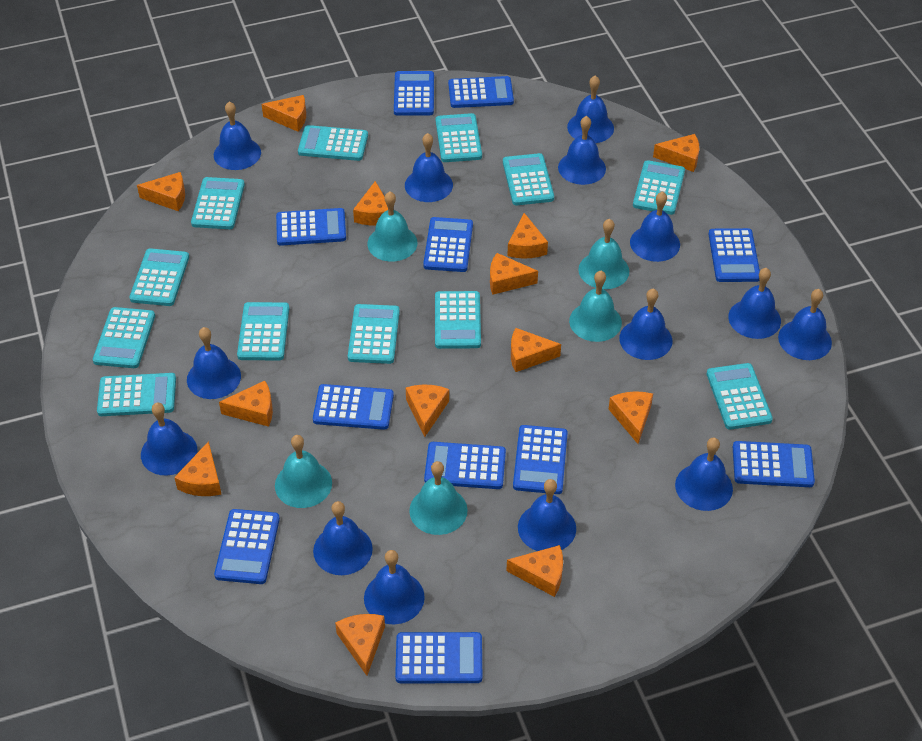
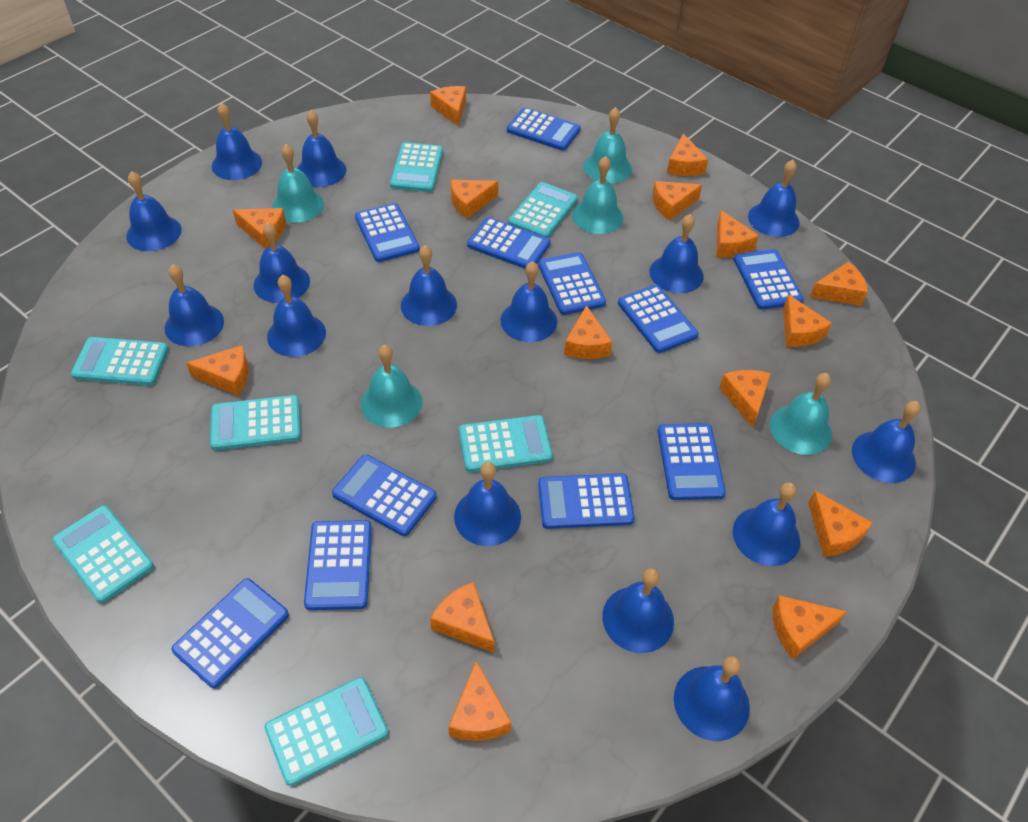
blue bell: [141,403,197,476] [187,327,241,399] [214,102,261,170] [313,501,373,575] [364,550,425,624] [405,133,453,202] [518,479,576,551] [558,116,606,185] [567,75,614,143] [619,288,672,360] [630,191,680,262] [675,438,733,511] [728,268,781,339] [778,289,832,360] = 14 -> [126,171,181,251] [165,264,224,346] [212,103,262,180] [254,222,310,303] [267,275,326,357] [298,110,346,187] [401,245,457,326] [454,462,521,546] [501,261,557,342] [602,568,674,653] [650,214,704,293] [674,656,750,741] [733,482,800,566] [748,160,799,237] [852,401,921,483] = 15
orange cheese: [137,172,185,211] [174,441,221,496] [219,381,273,427] [262,95,306,132] [335,614,385,676] [353,181,388,225] [406,385,449,437] [490,253,538,295] [506,545,563,597] [507,213,548,259] [511,328,561,372] [609,391,653,444] [653,134,699,172] = 13 -> [186,345,249,396] [233,208,286,249] [430,86,466,126] [430,582,495,653] [448,660,511,741] [451,180,498,219] [564,305,612,359] [652,181,702,221] [667,134,708,176] [716,210,759,257] [719,370,771,428] [773,595,847,659] [783,294,832,347] [808,490,872,557] [810,262,868,306] = 15
turquoise calculator: [93,307,155,368] [97,373,176,416] [129,249,189,306] [191,177,245,229] [237,302,289,360] [298,125,368,161] [348,304,400,364] [435,291,481,349] [436,113,482,162] [503,153,554,205] [633,160,685,215] [707,363,773,430] = 12 -> [52,505,154,603] [71,337,169,386] [210,395,301,450] [265,677,389,786] [390,142,443,192] [459,415,553,472] [508,182,578,238] = 7

